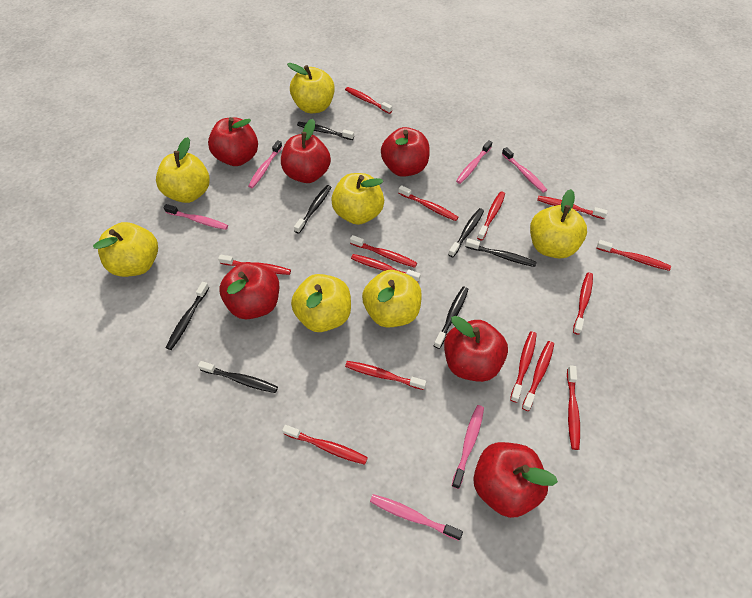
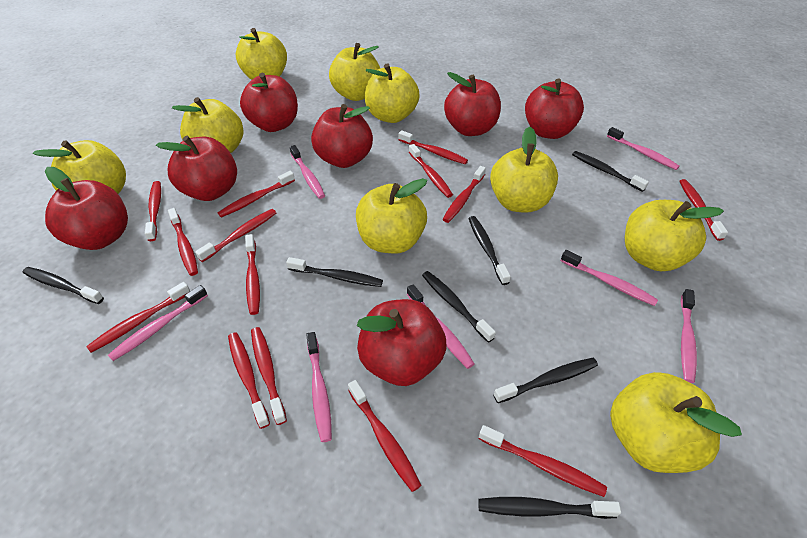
pink toothbrush: [163,204,228,230] [248,140,282,188] [370,494,463,541] [452,405,484,489] [456,140,492,184] [502,147,547,193] = 6 -> [108,285,208,361] [290,145,325,199] [306,332,332,442] [407,284,474,369] [561,250,658,306] [607,127,680,170] [681,289,697,383] = 7
red apple: [208,117,258,166] [219,262,279,319] [281,119,331,183] [381,127,430,177] [444,316,508,382] [473,442,558,518] = 6 -> [45,167,128,250] [156,136,237,201] [240,73,298,132] [311,104,373,168] [357,299,447,386] [444,72,501,136] [525,78,584,139] = 7
yellow apple: [93,222,158,277] [156,137,210,203] [287,63,335,113] [291,274,351,332] [331,173,384,225] [362,270,422,327] [530,189,587,258] = 7 -> [33,140,126,194] [172,97,244,153] [236,28,287,80] [329,43,380,101] [356,178,428,254] [365,63,420,123] [490,127,558,212] [610,372,742,473] [625,200,724,271] = 9

